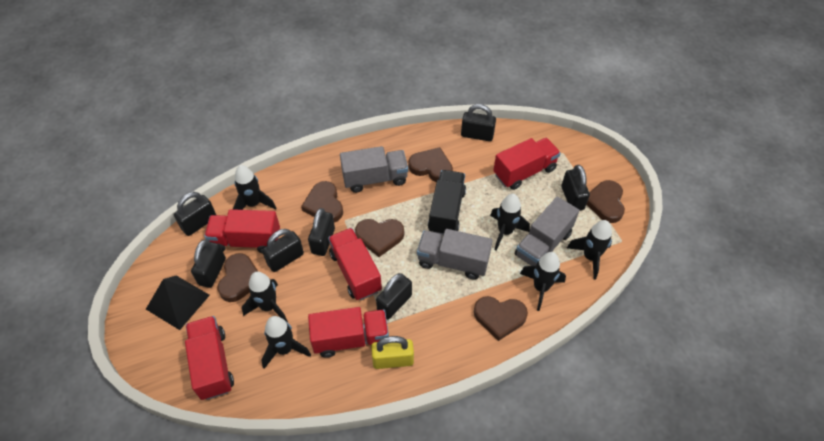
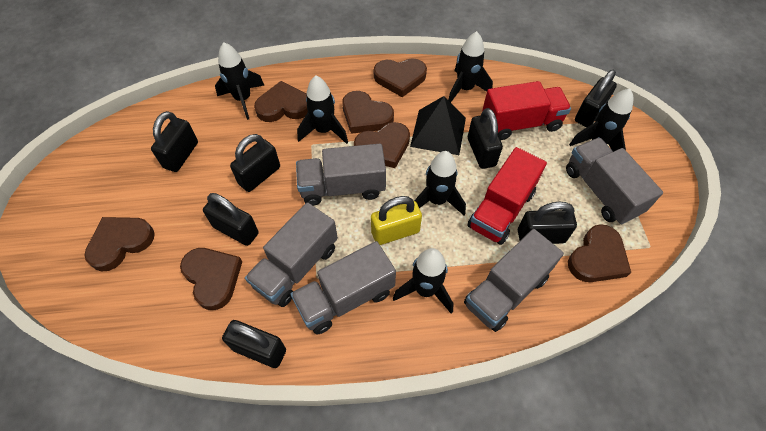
black truck: [428,170,466,235] = 1 -> none = 0
brown heart: [217,253,258,302] [301,181,343,223] [355,219,404,257] [408,147,453,182] [474,296,528,341] [586,180,625,223] = 6 -> [84,217,155,272] [180,248,242,310] [254,81,308,122] [342,91,394,134] [354,122,410,168] [374,58,427,97] [568,224,631,282] = 7
grey truck: [340,146,408,193] [417,229,493,280] [515,196,579,266] = 3 -> [245,202,338,307] [290,241,396,334] [296,144,386,206] [464,229,564,332] [566,137,663,224] = 5
red truck: [185,316,234,400] [204,209,280,254] [308,307,389,358] [328,228,382,300] [493,138,561,190] = 5 -> [467,147,547,245] [482,81,571,140] = 2

